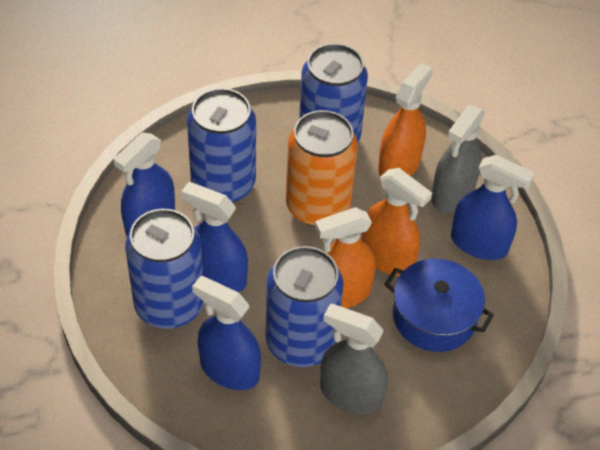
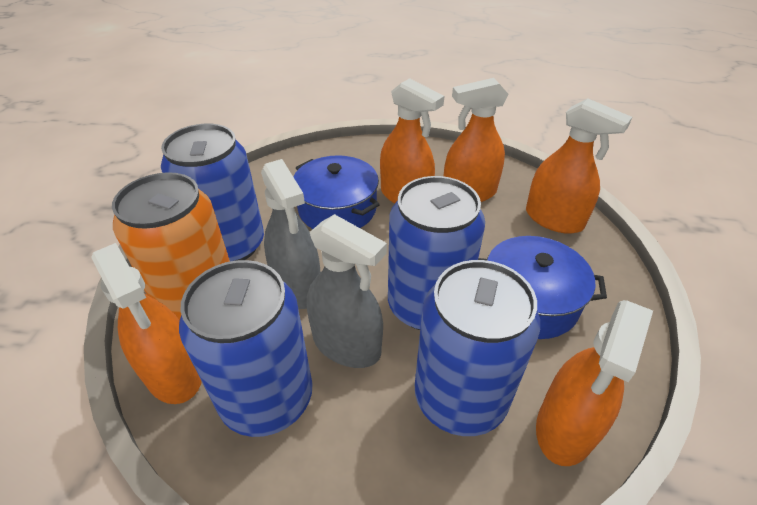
blue pot: [384,259,494,352] = 1 -> [294,155,380,229] [478,236,607,339] = 2
blue spray bottle: [114,132,175,236] [181,182,248,292] [192,276,261,390] [451,155,535,260] = 4 -> none = 0
orange spray bottle: [315,208,376,308] [361,168,432,276] [378,63,433,176] = 3 -> [91,243,202,404] [380,78,444,204] [444,78,509,202] [526,99,632,234] [536,300,653,466] = 5

